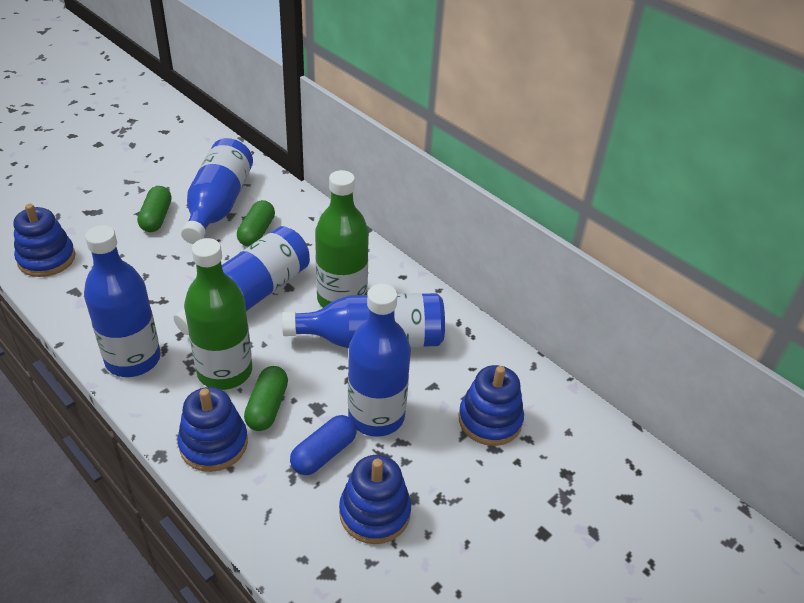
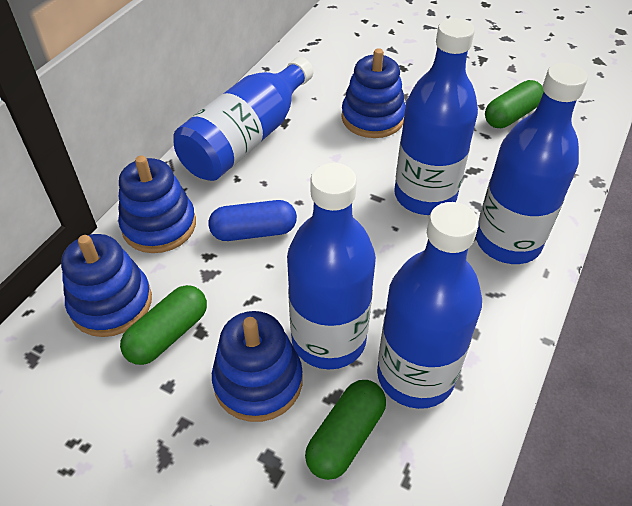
green bottle: [184,238,252,390] [315,170,369,308] = 2 -> none = 0

